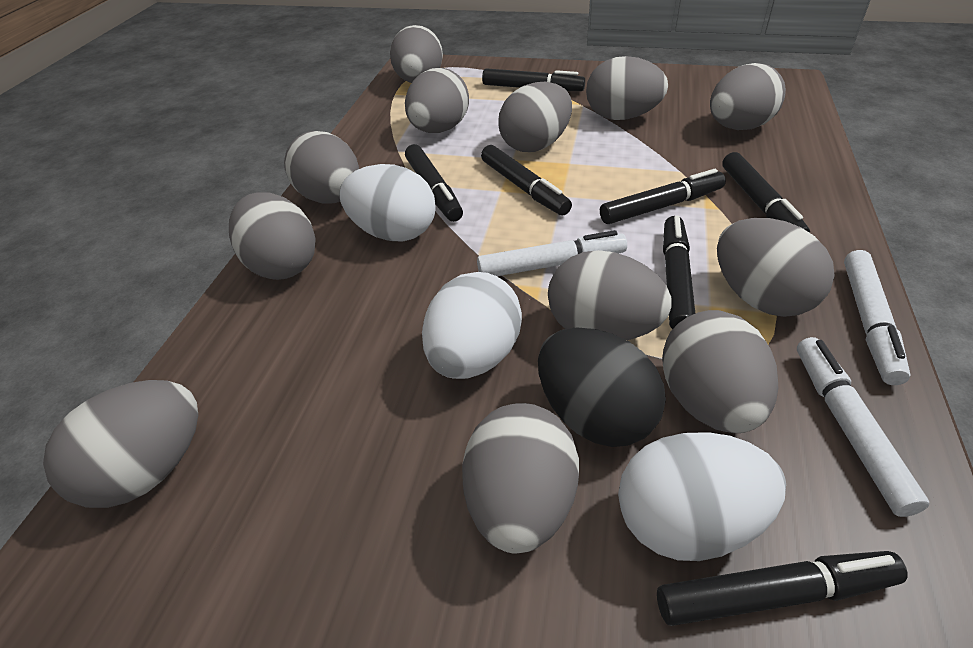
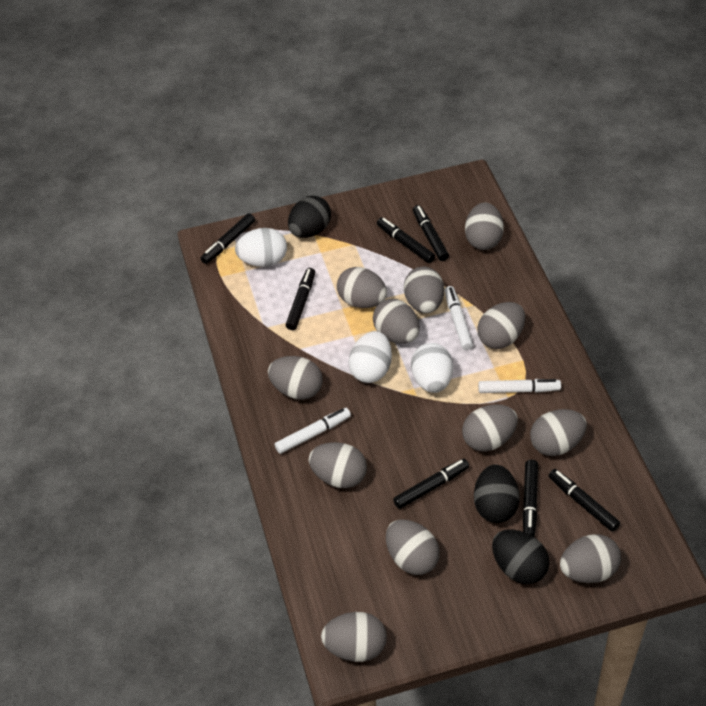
black egg: [538,327,666,447] = 1 -> [288,196,331,238] [474,464,520,523] [492,529,549,584] = 3

